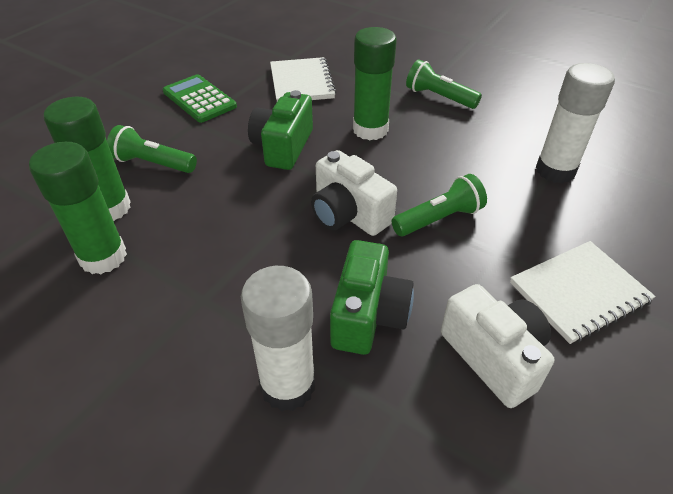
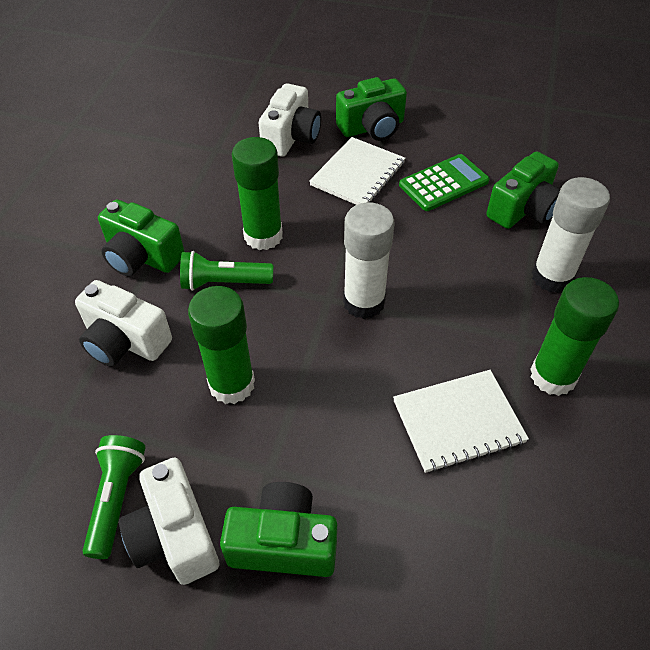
green camera: [248,90,313,170] [330,240,414,355] = 2 -> [98,200,185,276] [220,482,337,577] [336,77,407,141] [487,151,560,229] = 4
green flashlight: [107,125,197,173] [391,174,487,236] [406,59,482,109] = 3 -> [83,435,146,559] [180,251,273,291] = 2
white camera: [311,150,397,236] [441,284,554,408] = 2 -> [75,280,172,366] [119,458,219,585] [259,83,321,157] = 3

